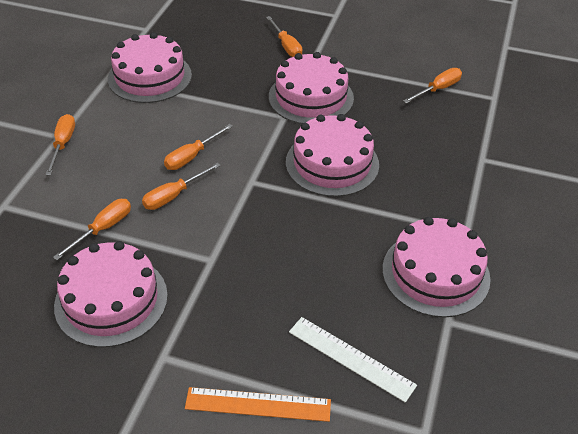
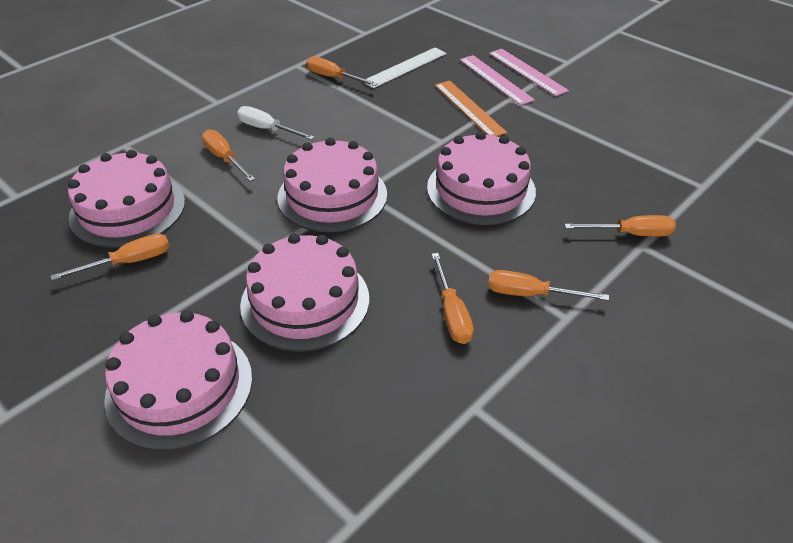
pink ruler: none = 0 -> [460,55,535,105] [489,49,569,96] = 2
white screwdriver: none = 0 -> [237,106,315,140] = 1

